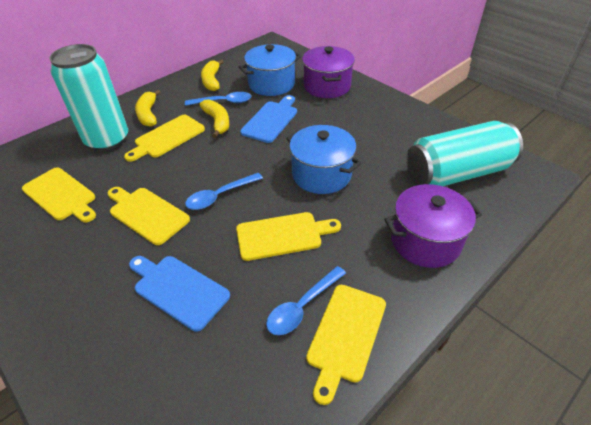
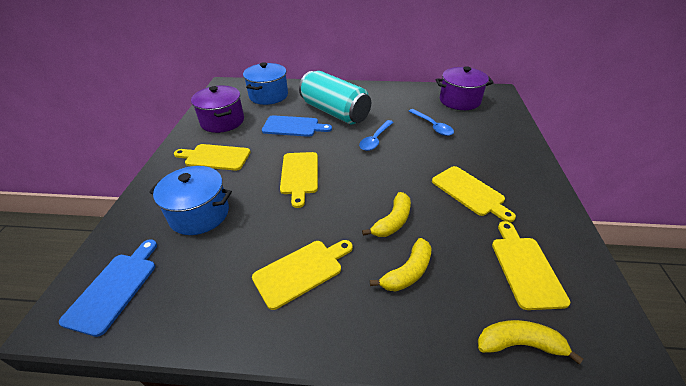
blue spoon: [185,92,251,106] [185,173,263,210] [266,266,346,335] = 3 -> [359,120,394,151] [409,109,454,136] = 2
turquoise can: [49,44,128,151] [406,121,523,186] = 2 -> [299,71,371,124] = 1

